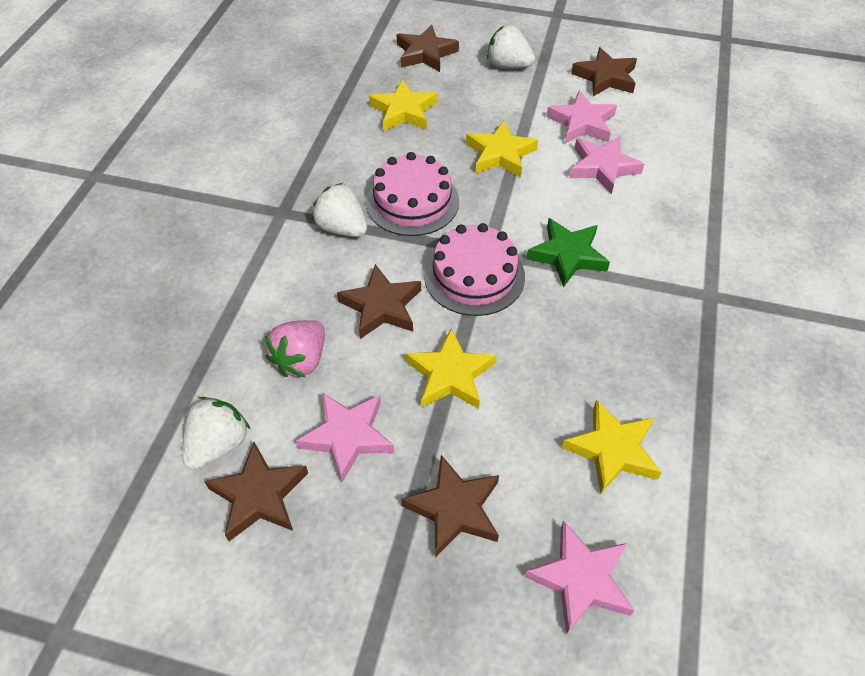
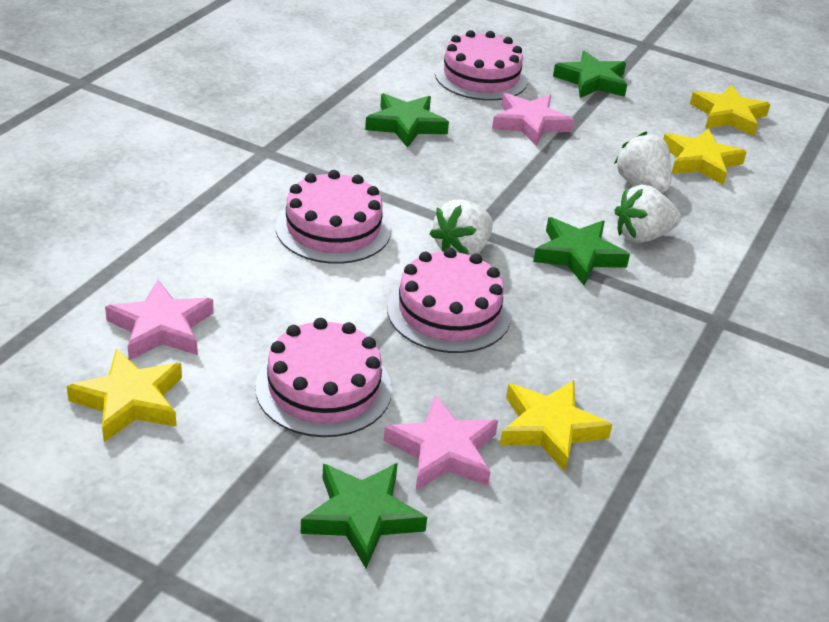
brown star: [204,442,308,541] [337,264,421,339] [397,25,459,72] [401,455,499,558] [571,47,637,96] = 5 -> none = 0
green star: [526,218,610,287] = 1 -> [301,463,427,568] [365,93,449,148] [533,217,630,286] [553,51,627,98] = 4
pink cake: [366,152,459,236] [424,223,525,316] = 2 -> [255,318,392,437] [276,170,391,264] [387,248,511,353] [435,30,528,101] = 4
pink star: [296,393,394,483] [525,521,635,635] [546,91,617,143] [569,136,644,194] = 4 -> [105,280,214,360] [384,395,498,490] [492,93,574,146] = 3
pink strawberry: [265,320,325,377] = 1 -> none = 0

